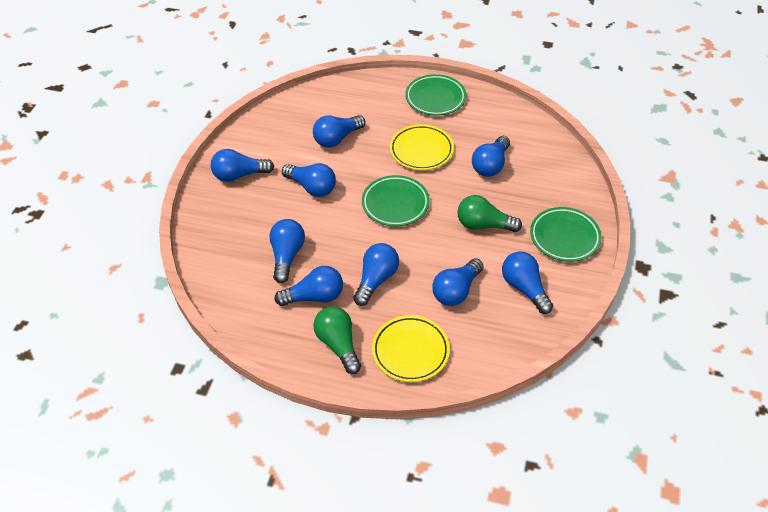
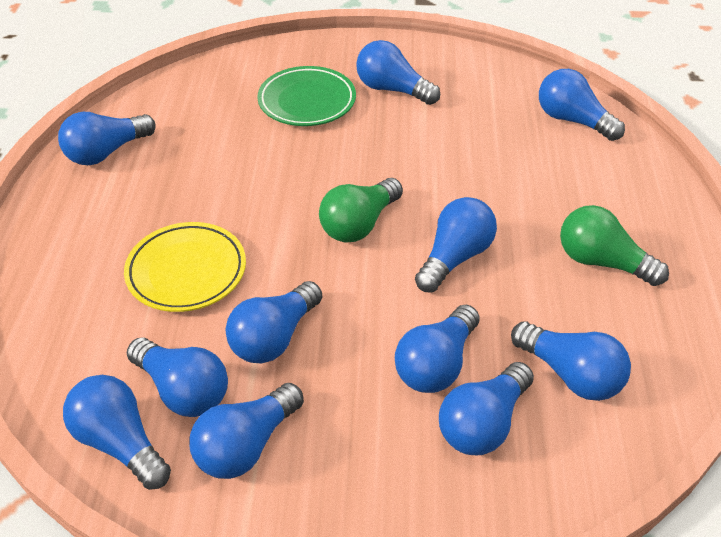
blue light bulb: [211,149,274,182] [269,219,305,283] [275,266,343,306] [282,163,336,197] [313,115,366,148] [353,243,399,306] [432,258,483,306] [472,136,510,177] [502,252,553,314] = 9 -> [58,112,156,165] [63,375,171,490] [127,338,228,417] [189,383,304,479] [226,281,322,363] [356,40,440,105] [395,305,480,393] [415,197,497,292] [439,362,534,455] [511,321,631,401] [539,69,625,141] = 11
green plate: [362,175,430,226] [405,74,466,116] [530,207,602,262] = 3 -> [257,66,356,126] = 1
yellow plate: [372,315,450,382] [390,124,454,170] = 2 -> [124,222,246,312] = 1

